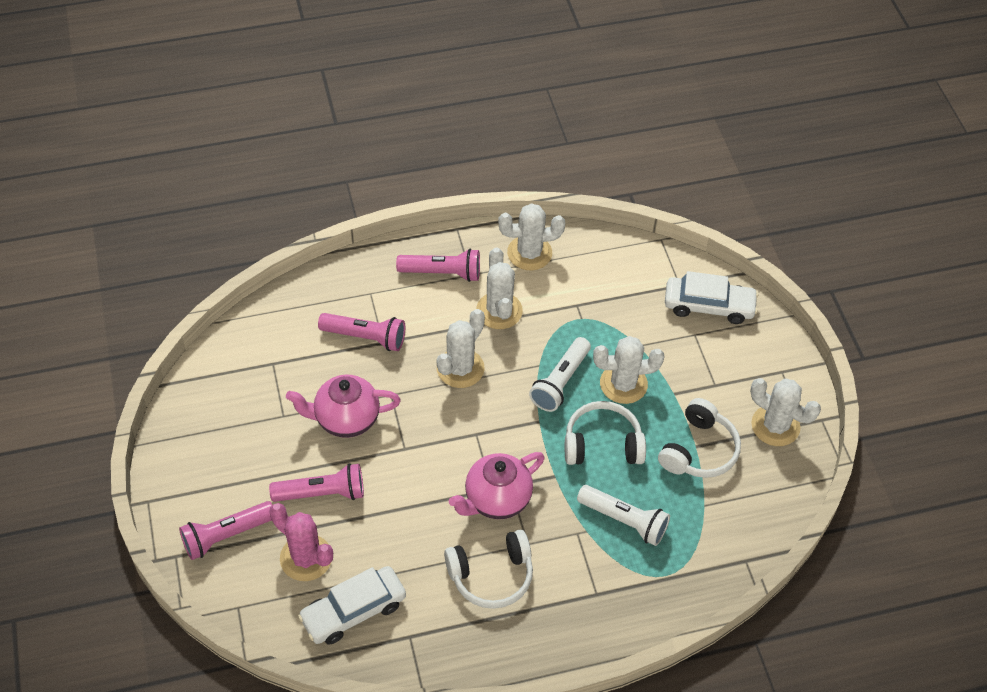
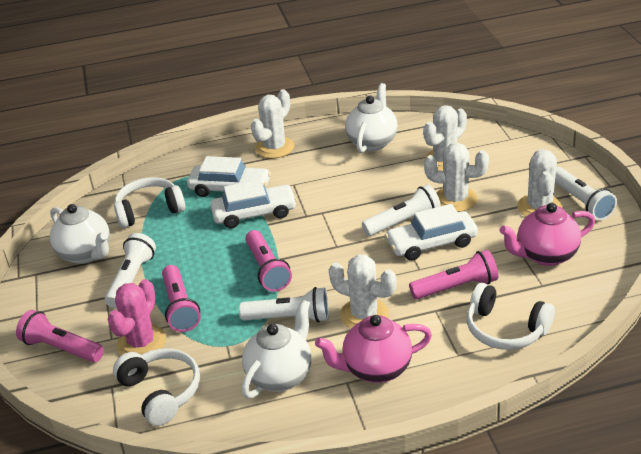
white car: [298,566,406,645] [665,271,759,324] = 2 -> [187,156,271,197] [210,179,297,228] [385,204,478,261] = 3
white flashlight: [529,337,591,412] [577,485,670,546] = 2 -> [105,233,156,308] [239,287,329,323] [362,185,441,236] [555,167,617,220] = 4
white teapot: none = 0 -> [50,204,110,264] [242,299,311,399] [345,83,398,153] = 3

